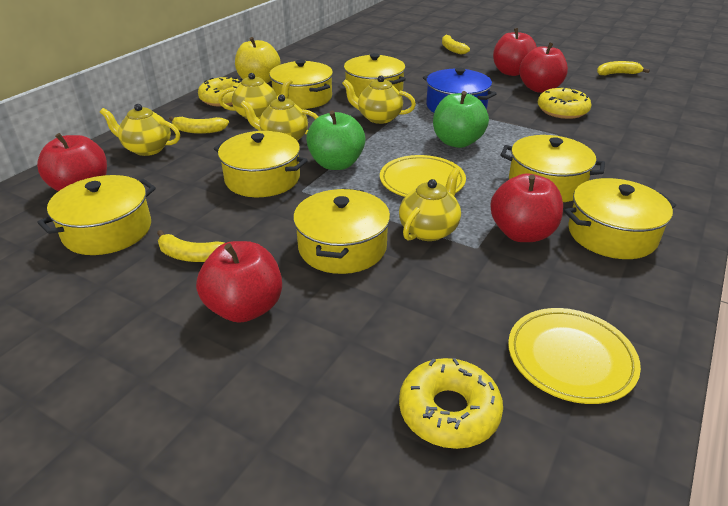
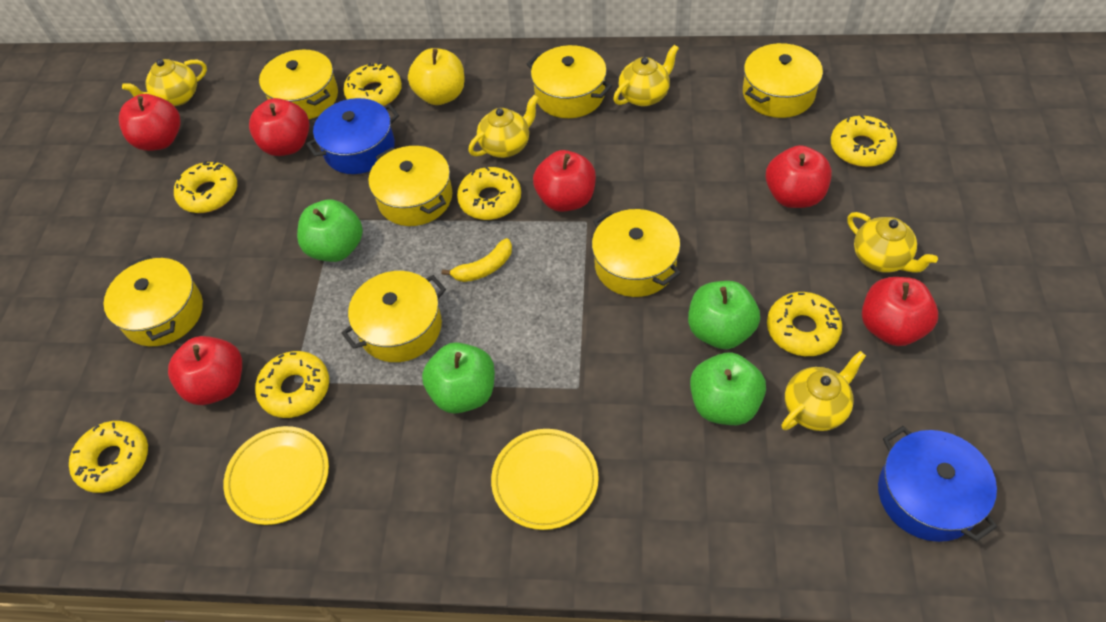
blue pot: [423,68,497,113] = 1 -> [306,98,399,174] [878,426,997,542] = 2
green apple: [306,111,366,170] [433,91,489,148] = 2 -> [297,200,363,262] [422,342,495,414] [688,281,760,349] [690,352,766,425] = 4
red apple: [37,133,107,191] [196,241,282,323] [490,173,563,242] [493,28,537,76] [519,42,568,93] = 5 -> [119,94,181,151] [168,336,242,405] [249,98,309,156] [533,150,596,212] [766,145,832,208] [862,277,938,346] = 6
yellow banana: [157,230,224,262] [169,116,229,134] [442,35,470,54] [597,61,650,75] = 4 -> [442,238,512,282] = 1
yellow donut: [198,77,242,107] [399,358,503,449] [538,86,591,119] = 3 -> [69,421,148,493] [174,161,237,213] [255,351,329,418] [343,62,402,107] [457,167,521,220] [767,292,842,356] [831,115,897,167] = 7

